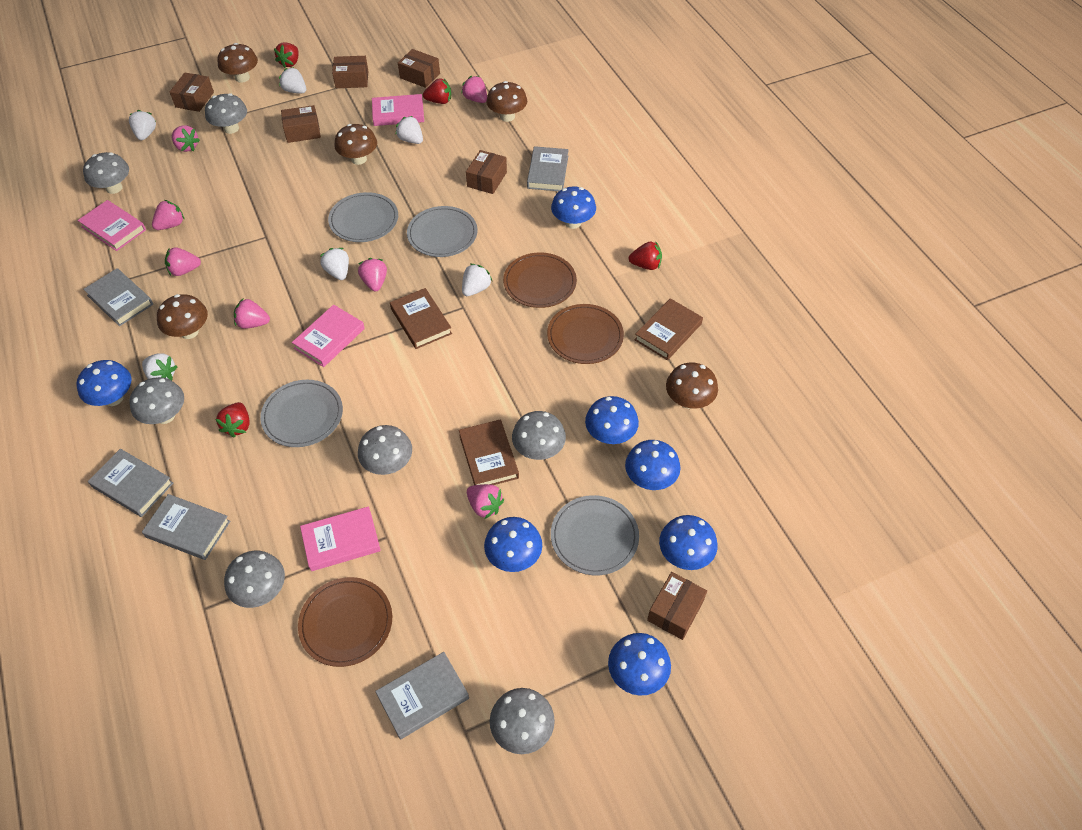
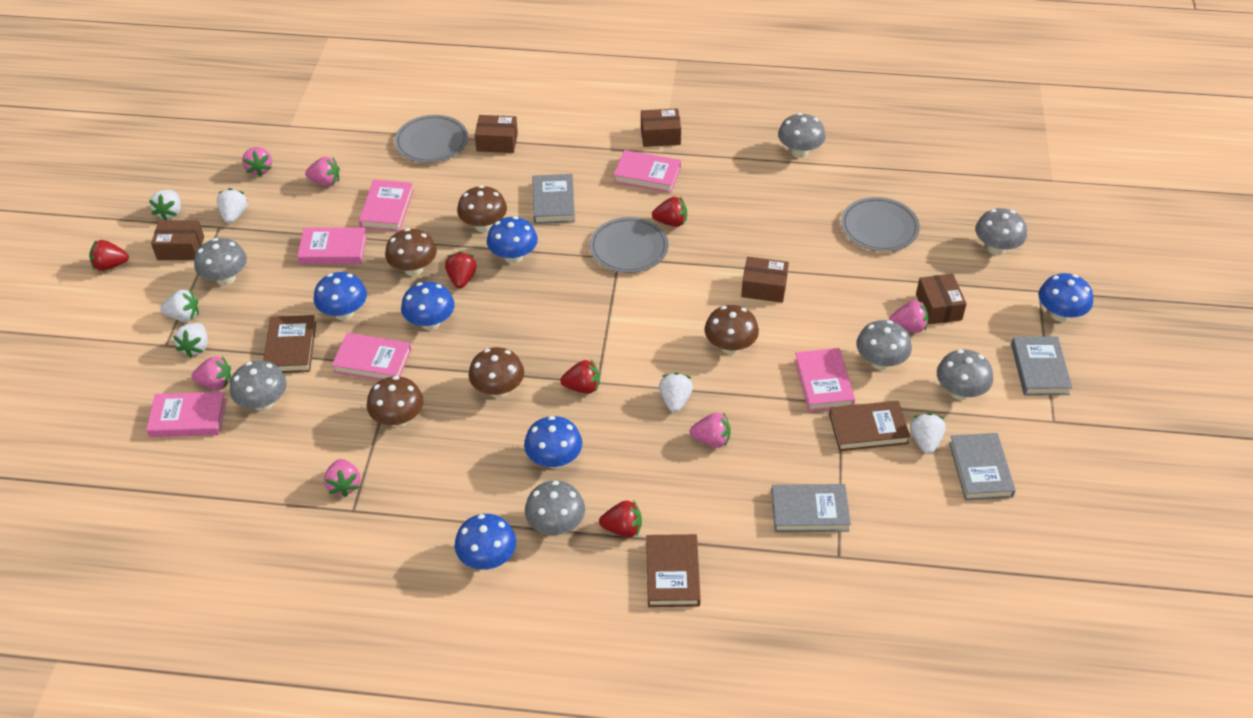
blue mushroom: [77,360,132,406] [484,517,542,572] [551,186,596,229] [585,396,639,444] [608,633,671,696] [625,440,681,490] [659,515,718,570] = 7 -> [314,272,367,320] [401,282,455,330] [455,514,516,570] [487,216,538,264] [524,416,582,468] [1039,273,1093,322] = 6
brown box: [170,73,214,112] [281,105,321,143] [332,56,368,88] [398,49,440,88] [466,150,507,194] [647,572,707,640] = 6 -> [151,220,204,260] [475,115,518,153] [641,108,681,147] [741,257,789,303] [916,274,967,324] = 5
brown plate: [298,577,392,667] [503,253,577,308] [547,304,624,364] = 3 -> none = 0
grey book: [83,268,153,326] [88,449,173,517] [142,494,230,560] [375,652,469,739] [527,146,569,191] = 5 -> [532,174,575,224] [771,484,851,532] [949,433,1016,501] [1011,336,1072,396] = 4
grey plate: [260,380,343,447] [328,192,398,242] [407,206,478,257] [551,495,639,575] = 4 -> [395,115,468,163] [590,217,668,273] [841,197,920,252] = 3
pink book: [78,200,146,251] [292,305,365,367] [300,506,381,571] [372,94,424,126] = 4 -> [146,392,227,437] [297,227,367,264] [332,333,411,380] [359,180,414,231] [614,150,681,193] [794,348,855,411] = 6
pink strawberry: [152,200,185,230] [165,247,201,276] [172,125,200,152] [234,298,270,329] [358,258,387,292] [461,76,487,103] [467,484,504,519] = 7 -> [191,356,231,390] [242,147,272,177] [305,157,340,186] [324,459,360,497] [690,412,731,448] [889,300,929,333] = 6
red strawberry: [216,402,250,438] [274,42,299,68] [423,78,451,104] [629,241,662,270] = 4 -> [89,240,129,271] [445,252,477,289] [560,360,600,394] [599,500,642,538] [652,196,687,227] = 5

